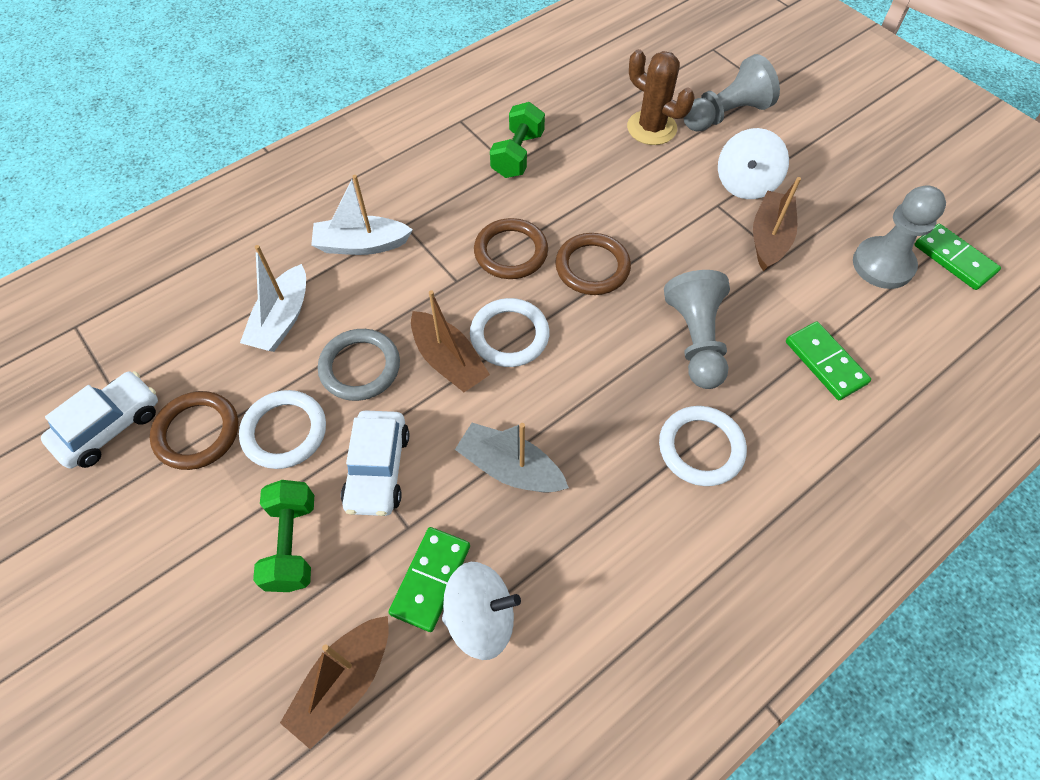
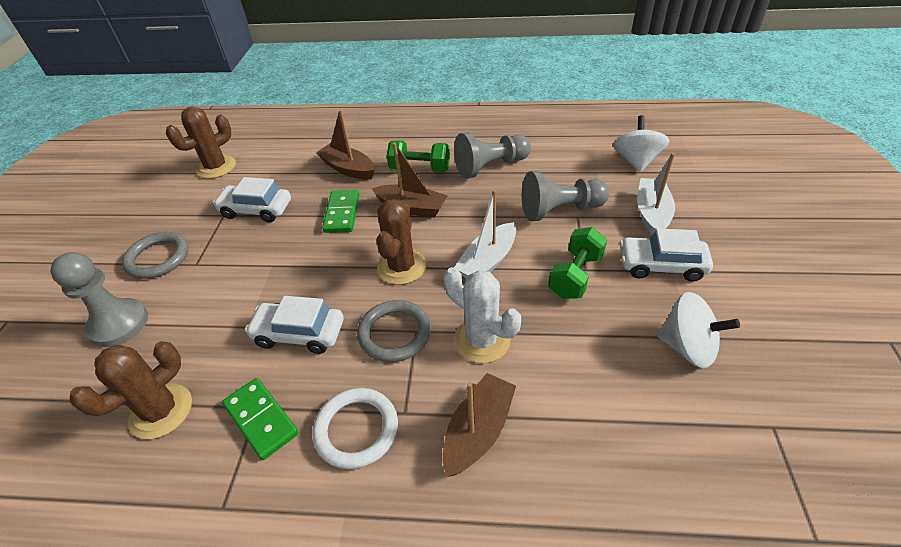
brown cactus: [627,49,694,145] = 1 -> [69,341,192,439] [166,106,236,179] [376,199,426,285] = 3
brown ring: [150,391,238,470] [474,218,548,279] [555,233,631,295] = 3 -> none = 0
green domino: [389,527,470,632] [786,321,871,400] [914,224,1001,290] = 3 -> [222,378,299,460] [322,190,359,233] = 2
grey boat: [455,423,569,493] = 1 -> none = 0
grey ring: [318,329,400,401] = 1 -> [122,232,189,279] [357,300,431,362] = 2
white cactus: none = 0 -> [444,267,521,363] = 1
white car: [41,371,158,469] [341,410,409,516] = 2 -> [213,177,291,222] [245,296,343,354] [620,228,713,282] = 3
white ring: [239,390,326,469] [470,298,549,367] [659,406,747,486] = 3 -> [312,388,398,469] = 1

